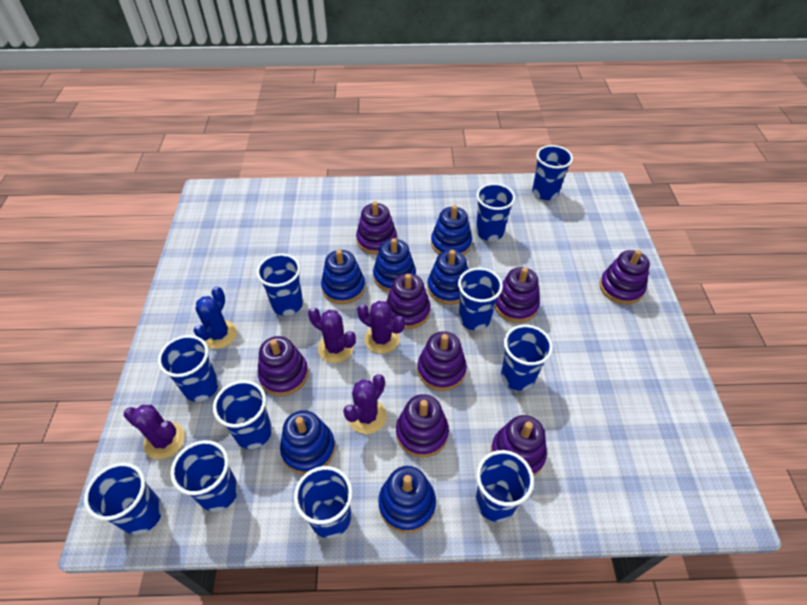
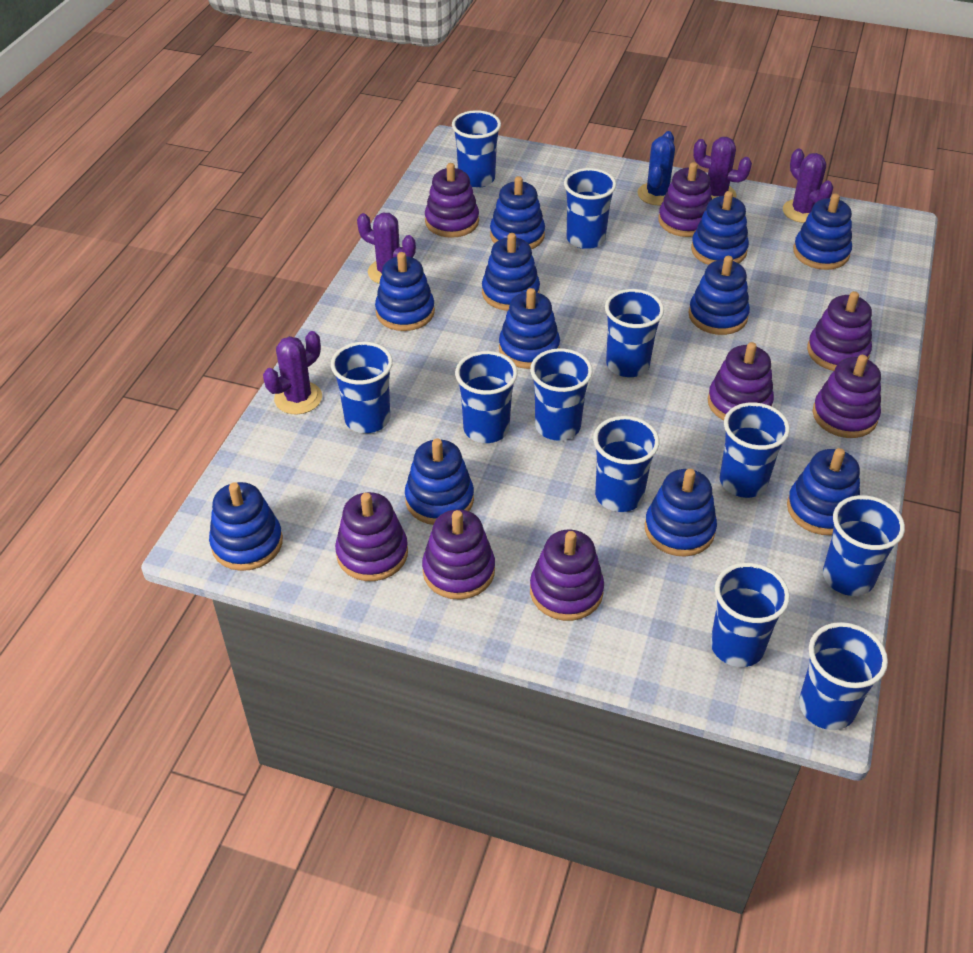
blue stacking toy: [280,410,335,474] [321,249,365,304] [373,238,416,292] [378,466,436,533] [427,250,468,305] [431,205,472,255] = 6 -> [209,482,283,571] [375,252,435,331] [405,439,474,525] [482,233,540,311] [490,176,545,249] [499,288,560,369] [645,469,717,557] [689,256,750,335] [691,191,749,265] [787,448,860,535] [793,193,852,270] = 11

